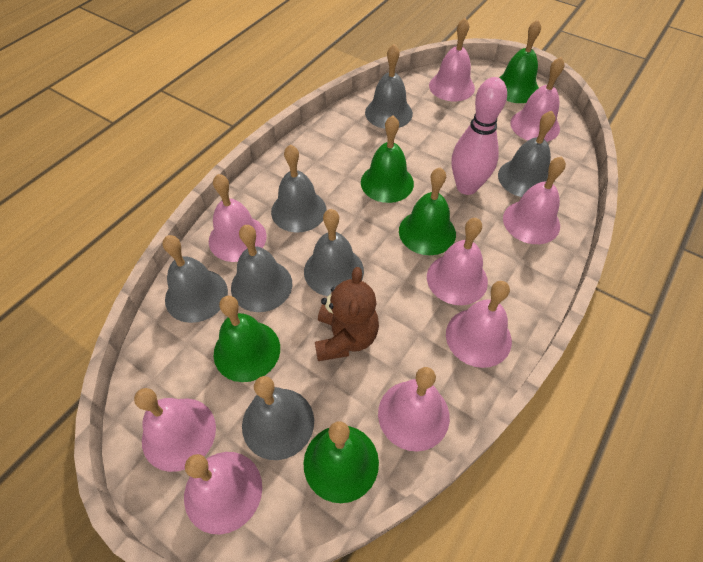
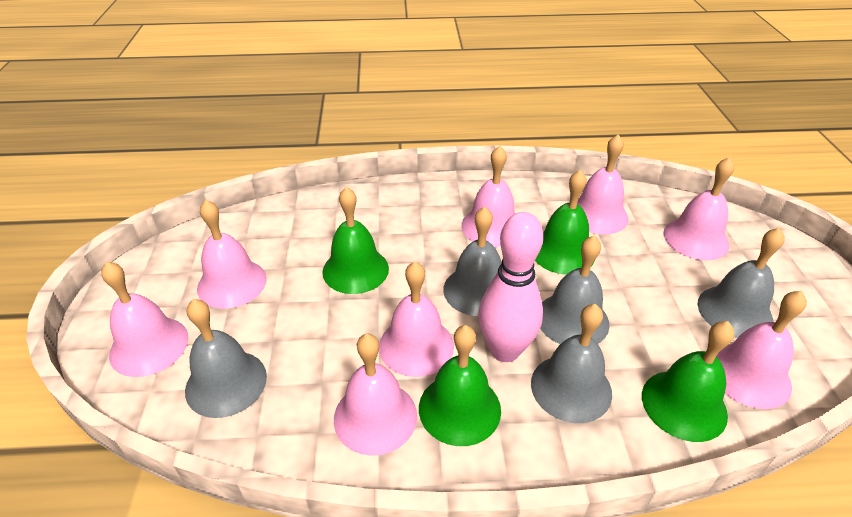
brown teddy bear: [315,267,379,361] = 1 -> none = 0
green bell: [214,296,280,382] [303,421,379,503] [361,115,414,203] [399,167,456,255] [499,20,541,103] = 5 -> [322,187,389,294] [419,325,501,446] [535,170,594,275] [642,321,734,442] = 4
grey bell: [162,235,228,323] [231,225,292,312] [242,376,314,460] [271,145,327,232] [304,209,364,296] [365,44,413,129] [498,111,556,197] = 7 -> [185,299,267,418] [443,207,501,316] [531,304,612,423] [540,236,610,344] [698,228,785,338] = 5
pink bell: [134,388,216,472] [184,452,262,534] [209,174,267,262] [378,367,450,452] [427,218,488,305] [429,18,475,101] [446,281,512,368] [503,156,566,244] [510,57,564,142] = 9 -> [101,261,188,377] [197,200,267,309] [334,334,417,456] [379,262,454,377] [461,146,515,247] [577,134,629,234] [663,157,734,260] [716,291,807,409] = 8

